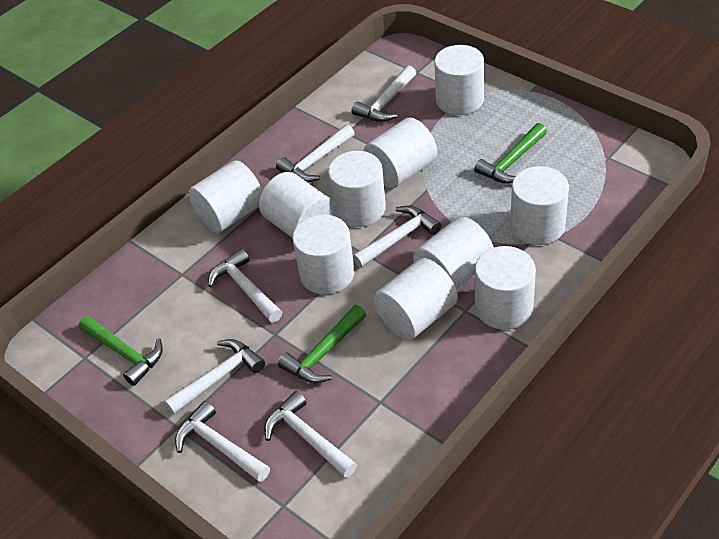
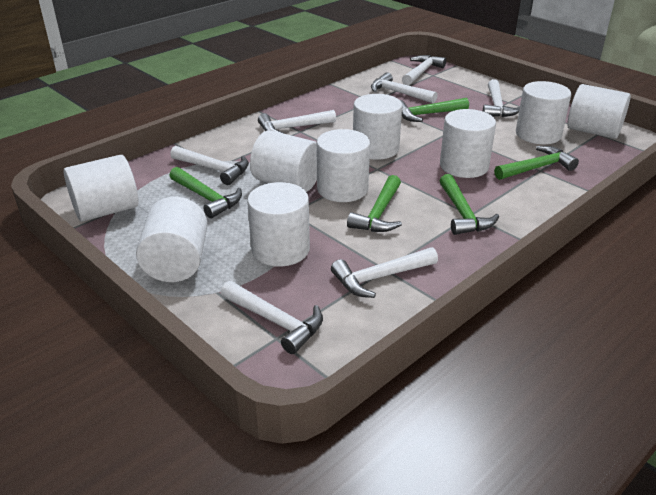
green hammer: [79,316,163,386] [278,305,366,383] [474,123,547,184] = 3 -> [169,167,242,218] [347,175,402,232] [400,98,469,122] [440,174,499,235] [494,146,579,180] = 5
white cylinder: [188,160,262,233] [259,172,335,238] [292,215,354,295] [328,151,386,227] [364,117,437,189] [374,258,458,340] [413,217,494,290] [434,45,484,115] [475,246,536,330] [510,166,569,245] = 10 -> [63,155,139,222] [136,197,207,282] [247,182,310,267] [250,130,317,192] [316,129,370,202] [353,94,402,160] [440,109,496,178] [516,81,571,144] [567,84,631,139] = 9

